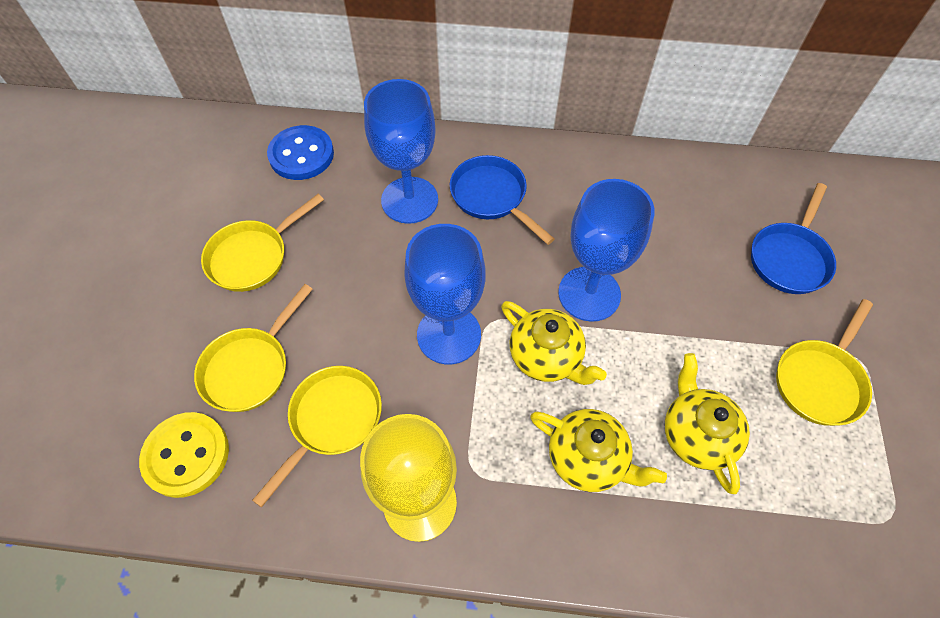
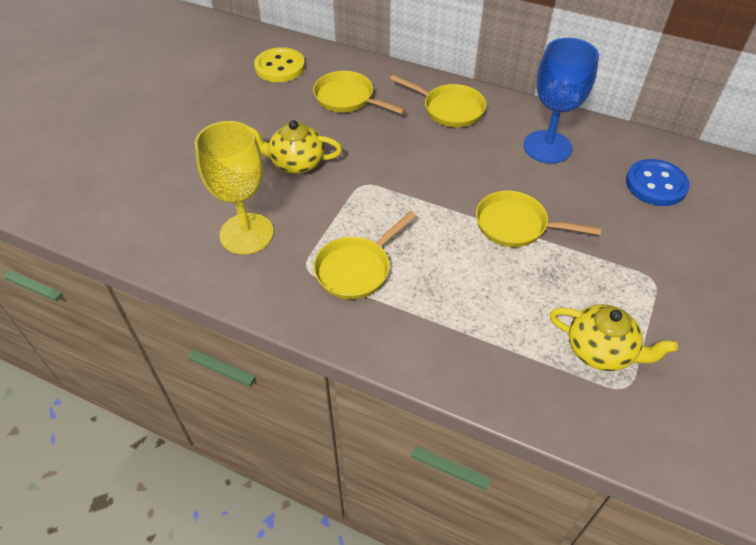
blue goblet: [364,79,438,224] [404,224,486,364] [558,179,655,322] = 3 -> [524,38,599,163] = 1
blue pan: [450,155,555,245] [751,183,836,294] = 2 -> none = 0
yellow teapot: [501,301,607,385] [530,409,667,492] [664,353,750,494] = 3 -> [250,120,342,174] [550,304,678,371] = 2

